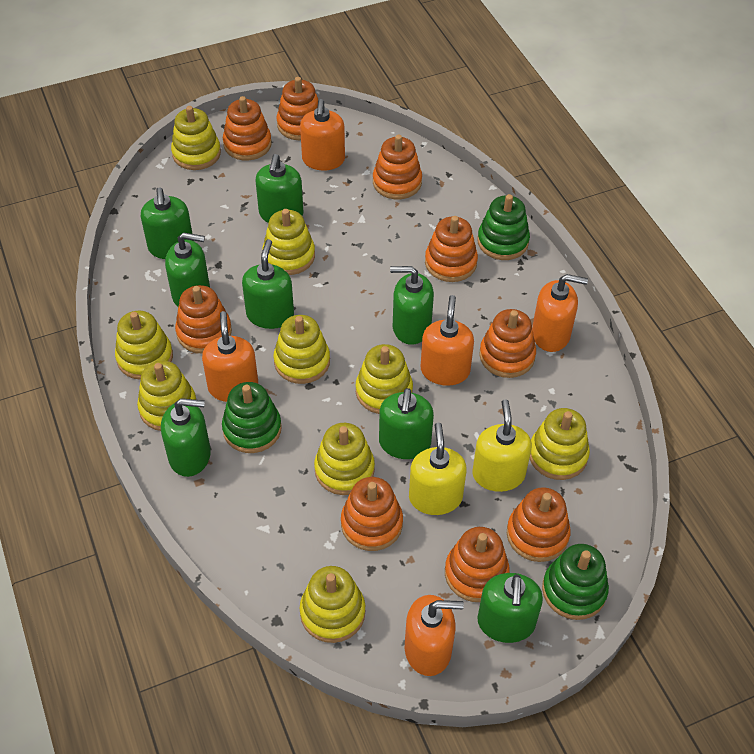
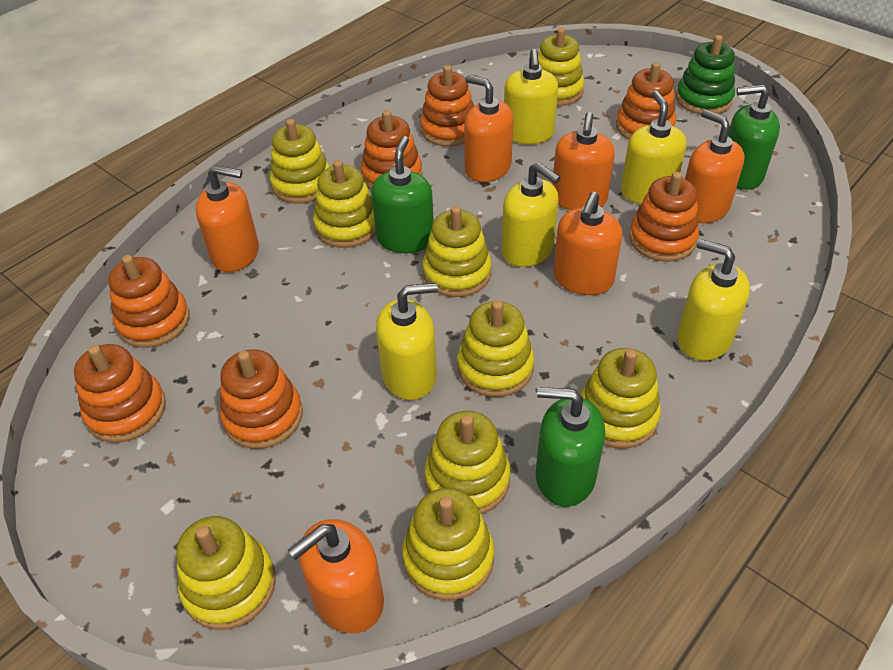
green soap dispenser: [141,187,193,259] [161,398,211,477] [165,232,210,307] [242,239,294,329] [256,154,303,223] [379,388,434,459] [390,266,434,345] [477,573,543,643] = 8 -> [371,136,434,253] [536,387,605,507] [728,85,780,190] = 3
green stacking toy: [222,382,282,453] [477,194,530,260] [542,544,609,620] = 3 -> [676,35,735,114] = 1
orange soap dispenser: [202,311,258,402] [300,99,345,170] [405,595,464,676] [421,295,474,386] [532,274,588,352] = 5 -> [196,165,259,272] [288,519,384,633] [464,75,513,182] [552,112,615,210] [553,192,623,295] [685,109,744,223] = 6
orange stacking toy: [175,285,232,354] [223,96,272,160] [277,77,318,140] [341,477,403,551] [373,135,422,199] [425,216,478,282] [445,527,509,602] [479,309,536,378] [507,487,571,562] = 9 -> [74,344,166,443] [108,255,190,348] [220,349,303,449] [361,110,423,190] [420,65,474,146] [616,62,676,140] [629,172,699,262] = 7
yellow soap dispenser: [409,423,467,515] [472,399,532,492] = 2 -> [376,283,438,400] [502,162,560,267] [504,49,558,144] [621,91,687,204] [677,239,750,361] = 5

